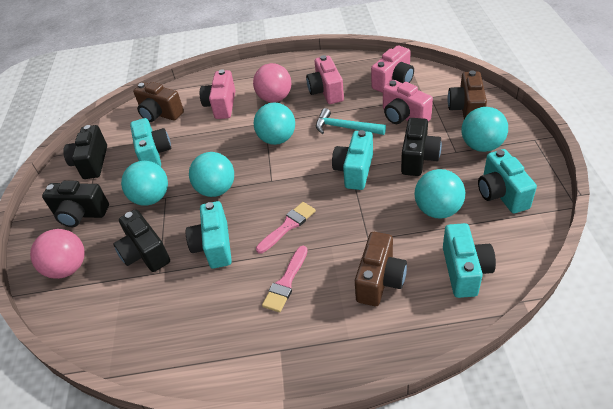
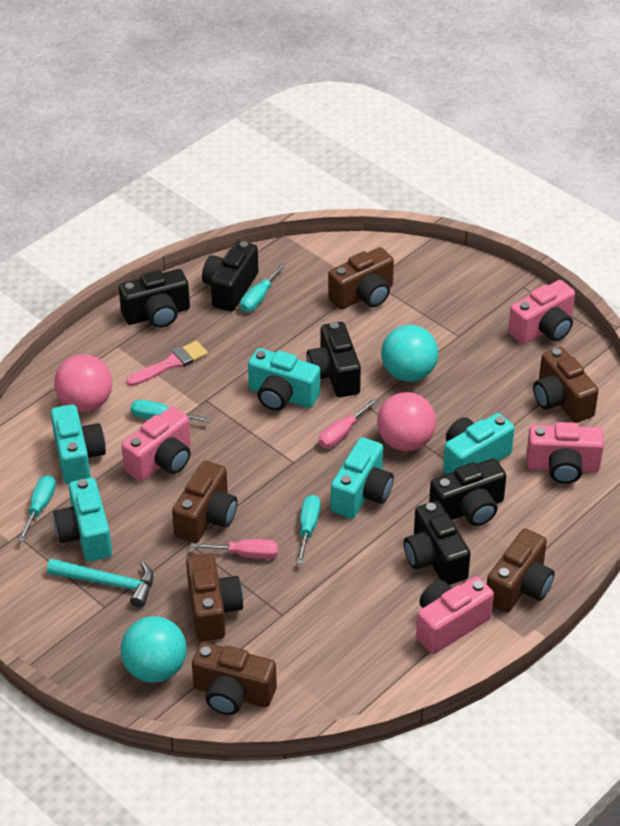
black camera: [42,180,109,227] [63,125,107,179] [113,209,170,272] [401,118,442,176] = 4 -> [119,269,190,328] [202,241,258,312] [306,322,361,397] [404,501,471,585] [429,458,506,526] = 5
brown camera: [133,82,184,122] [355,232,407,306] [447,70,487,119] = 3 -> [172,461,238,543] [186,553,243,641] [192,642,277,715] [328,247,394,310] [487,528,555,613] [533,347,599,423] = 6
pink brush: [256,202,316,253] [262,246,308,312] = 2 -> [126,341,208,386] = 1
pink screwdriver: none = 0 -> [190,539,278,559] [319,398,378,448] = 2
turquoise ball: [121,161,168,206] [189,152,234,197] [254,102,295,145] [414,169,465,219] [461,107,508,152] = 5 -> [120,616,187,683] [381,325,438,382] = 2
turquoise screwdriver: none = 0 -> [18,475,56,542] [130,400,211,423] [240,263,286,312] [297,495,320,564] = 4

